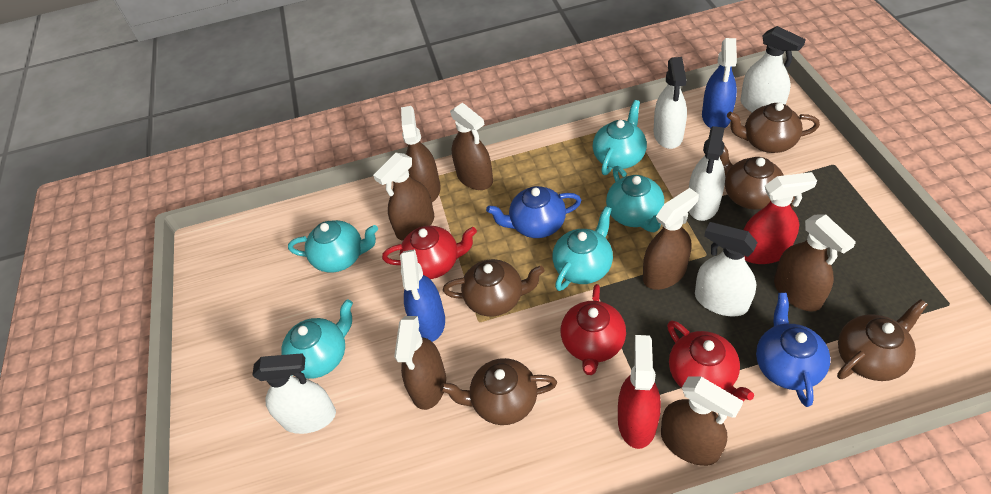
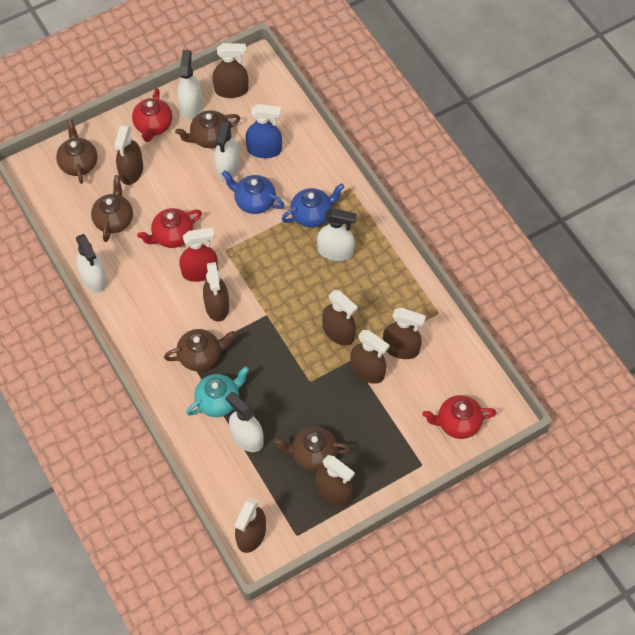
blue spray bottle: [400,249,445,342] [702,38,737,128] = 2 -> [246,104,282,158] = 1
brown spray bottle: [373,153,434,240] [394,316,446,410] [401,106,441,202] [450,102,493,190] [643,188,699,290] [661,376,743,466] [774,214,856,312] = 7 -> [114,124,143,185] [203,262,229,322] [212,43,248,98] [235,498,266,553] [316,455,355,507] [322,290,358,345] [350,330,390,384] [383,308,426,359] = 8
red spray bottle: [618,335,661,449] [743,172,817,264] = 2 -> [179,227,218,282] = 1
turquoise teapot: [281,299,353,379] [288,220,378,273] [553,206,613,291] [593,100,647,175] [606,166,664,232] = 5 -> [186,366,249,417] = 1

